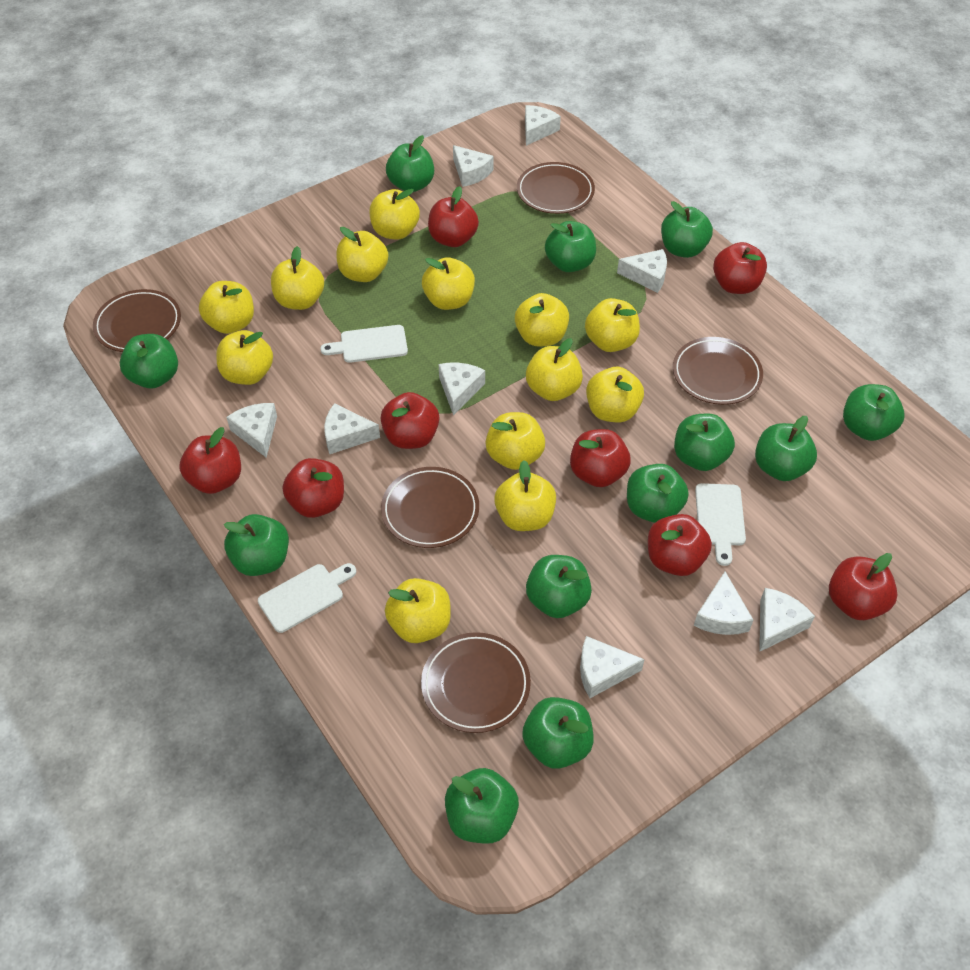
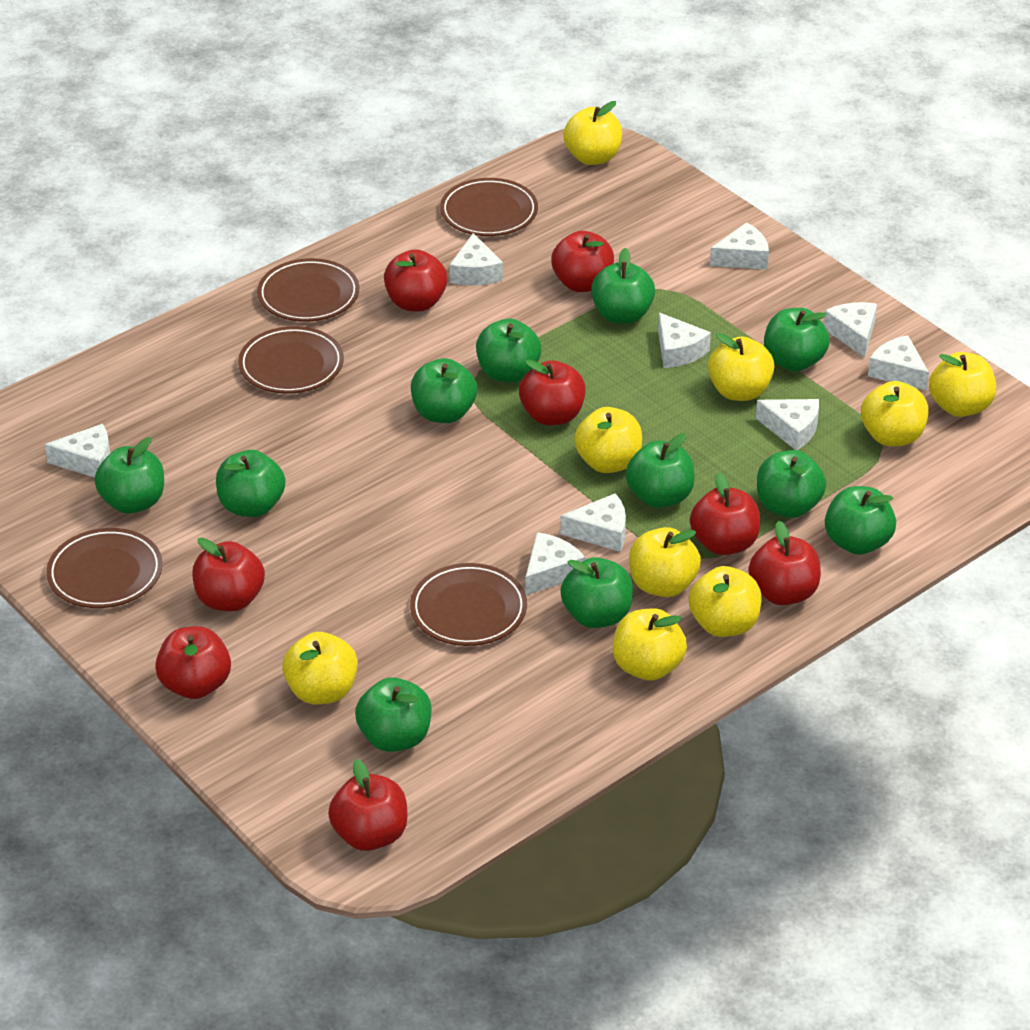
green apple: [120,334,178,388] [224,514,289,576] [386,135,434,192] [445,768,519,844] [522,697,594,769] [526,555,592,618] [545,221,596,272] [627,464,689,523] [661,201,713,258] [674,414,735,471] [755,416,817,481] [843,384,904,441] = 12 -> [95,437,164,514] [216,450,285,517] [355,677,431,752] [411,358,477,423] [476,318,541,382] [560,557,633,628] [591,248,655,324] [626,433,695,508] [757,450,826,518] [764,308,829,371] [825,486,896,555] = 11
white cutting board: [258,563,356,633] [320,325,408,363] [695,483,746,566] = 3 -> none = 0
yellow apple: [199,281,254,334] [216,330,273,385] [271,246,324,310] [336,227,388,282] [369,189,420,240] [385,578,451,643] [422,257,475,310] [485,412,545,470] [494,460,556,531] [515,293,569,346] [526,338,583,401] [585,298,640,352] [586,367,644,422] = 13 -> [282,632,358,704] [563,101,622,165] [574,407,642,473] [613,608,687,681] [629,527,701,597] [689,566,762,637] [708,333,775,401] [861,381,929,446] [929,352,996,417] = 9

